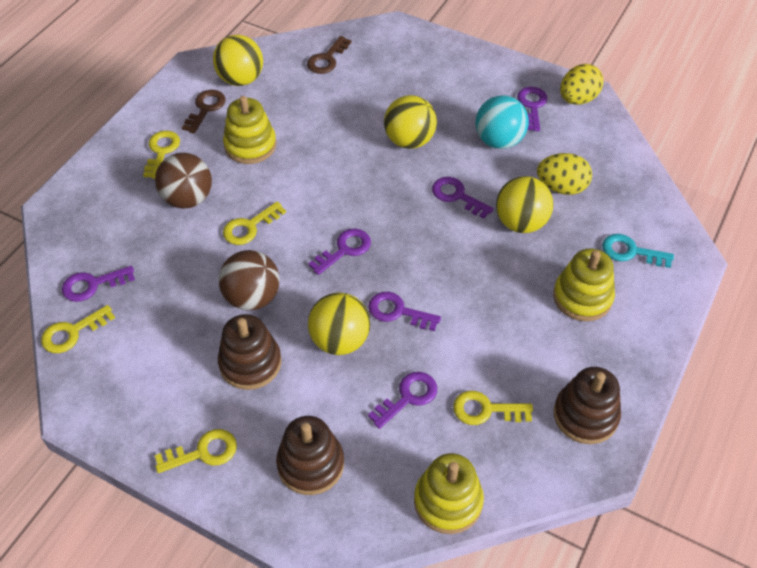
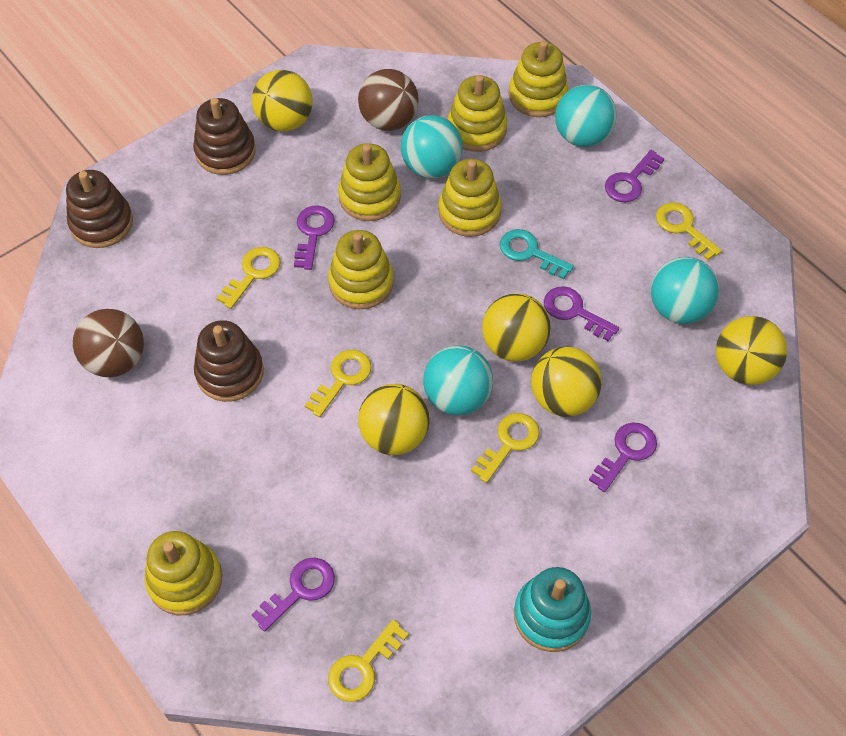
brown key: [182,90,225,133] [307,36,351,74] = 2 -> none = 0
purple key: [62,266,135,302] [308,229,371,275] [368,292,441,331] [368,372,437,429] [432,177,494,219] [517,87,548,131] = 6 -> [252,557,335,632] [294,205,335,270] [544,286,619,341] [589,422,657,492] [605,150,664,203] = 5
turquoise ball: [475,95,529,149] = 1 -> [401,115,463,178] [423,345,493,416] [555,85,617,147] [651,257,719,324] = 4
turquoise stacking toy: none = 0 -> [514,567,591,652] = 1
yellow ball: [213,35,263,86] [308,292,370,355] [384,95,437,149] [496,176,554,233] = 4 -> [252,70,313,132] [358,384,430,455] [482,293,551,362] [531,347,602,417] [716,316,787,385] = 5
yellow egg: [537,153,592,195] [560,64,603,105] = 2 -> none = 0
yellow stacking toy: [223,96,277,164] [414,453,484,534] [553,248,615,321] = 3 -> [145,531,222,615] [328,230,394,309] [338,143,401,221] [439,159,502,237] [447,75,508,152] [509,41,568,117] = 6

